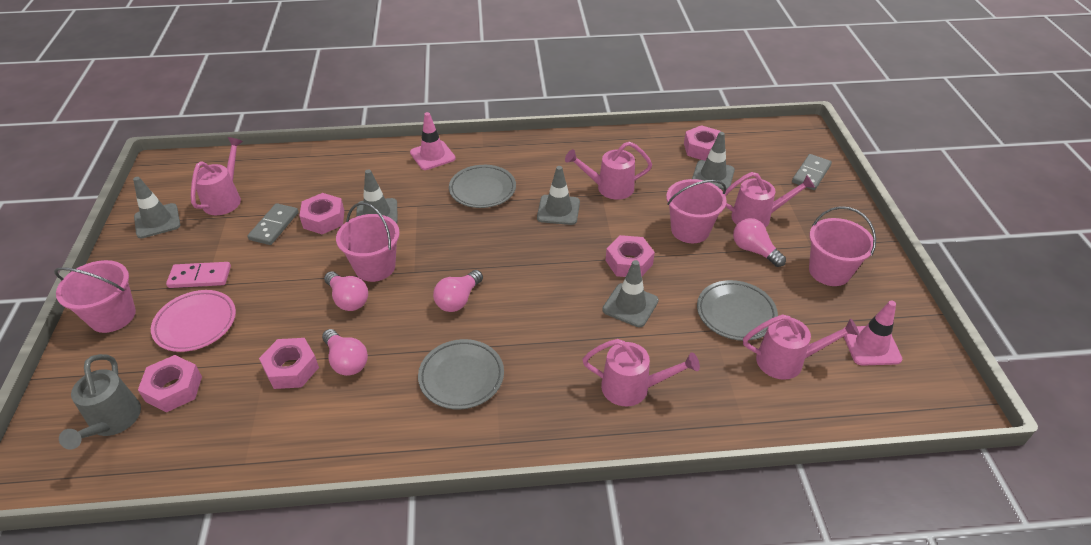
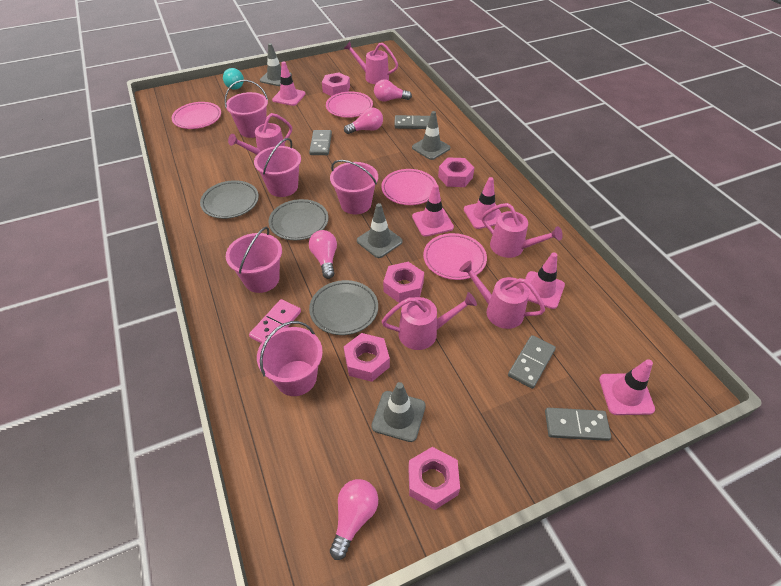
grey domino: [247,203,299,245] [792,154,832,190] = 2 -> [309,130,332,155] [394,115,430,129] [508,335,556,389] [545,408,611,441] = 4
grey traffic cone: [133,177,180,238] [356,169,398,223] [537,166,580,225] [602,260,659,327] [692,132,735,190] = 5 -> [260,43,292,86] [357,203,403,258] [371,382,426,442] [412,111,450,160] = 4
grey watering can: [59,354,141,450] = 1 -> none = 0
pink bucket: [54,260,136,333] [336,202,400,282] [666,179,726,243] [809,206,876,286] = 4 -> [225,80,268,138] [226,227,282,293] [254,138,301,197] [257,321,323,396] [330,160,378,214] = 5
pink plate: [151,290,236,352] = 1 -> [172,102,221,129] [326,91,373,118] [381,169,437,205] [423,233,487,280] = 4
pink traffic cone: [410,112,456,170] [843,301,902,366] = 2 -> [272,61,306,106] [412,184,454,237] [464,177,501,229] [525,252,565,309] [599,359,655,415] = 5
turquoise light bulb: none = 0 -> [223,68,244,90] = 1

